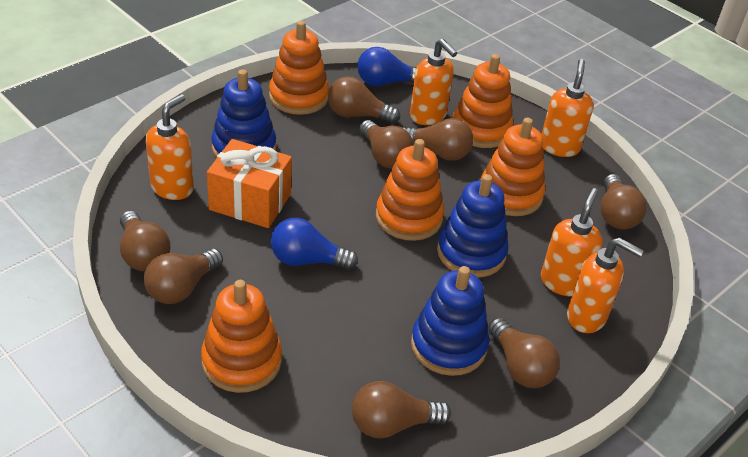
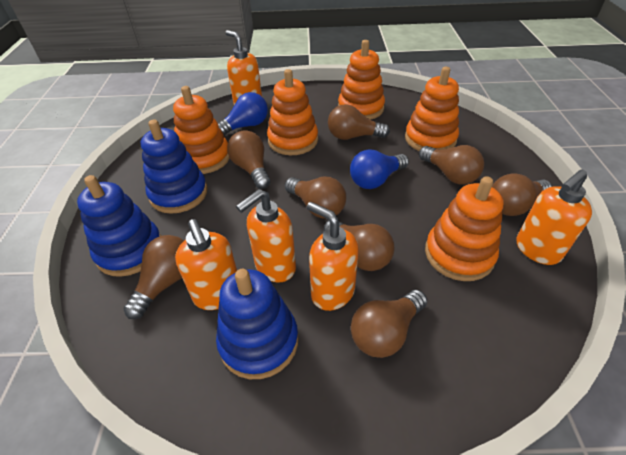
orange gift: [207,139,292,228] = 1 -> none = 0

